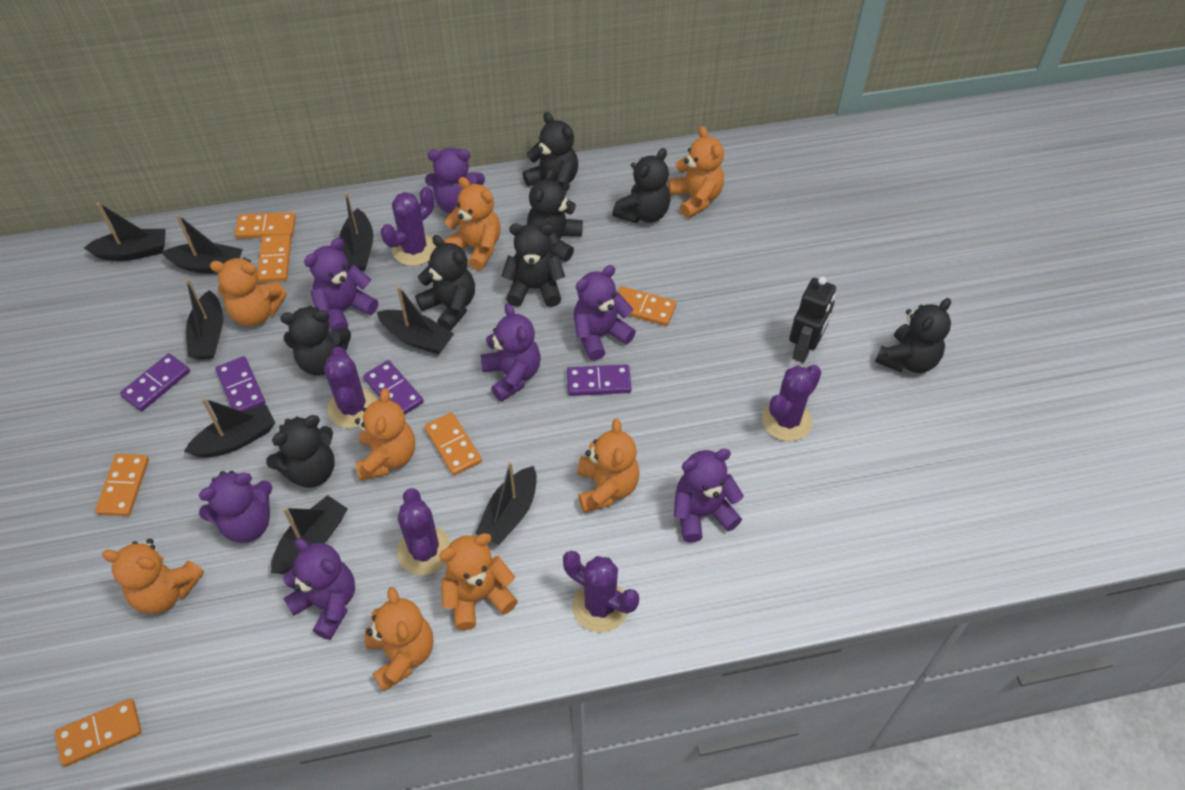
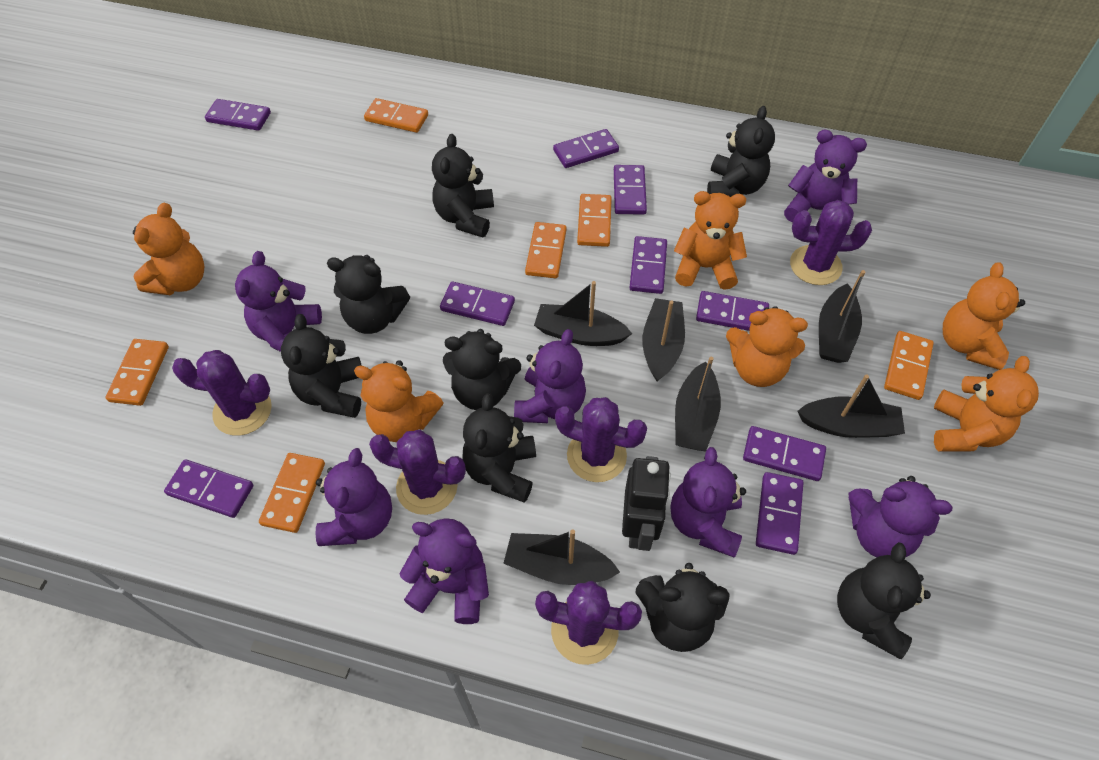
black boat: [84,202,166,261] [161,214,243,274] [184,398,275,458] [186,278,223,359] [271,495,348,574] [339,192,373,271] [377,286,454,354] [475,462,537,545] = 8 -> [503,529,620,585] [534,281,632,346] [642,298,685,381] [675,357,721,451] [797,375,905,438] [819,270,865,363] = 6
orange teddy bear: [102,539,204,614] [210,258,287,326] [355,388,415,481] [365,587,433,692] [439,533,518,631] [443,177,501,270] [577,419,639,513] [668,126,724,218] = 8 -> [133,203,205,295] [354,360,443,442] [674,191,747,290] [726,306,808,387] [934,356,1039,452] [943,262,1025,370] = 6
purple domino: [120,353,190,411] [216,356,266,411] [363,360,424,414] [567,364,632,396] = 4 -> [164,459,254,518] [205,99,271,131] [440,282,515,326] [553,129,619,168] [614,165,647,215] [630,236,667,294] [696,291,769,331] [743,426,826,481] [756,472,803,555] = 9

